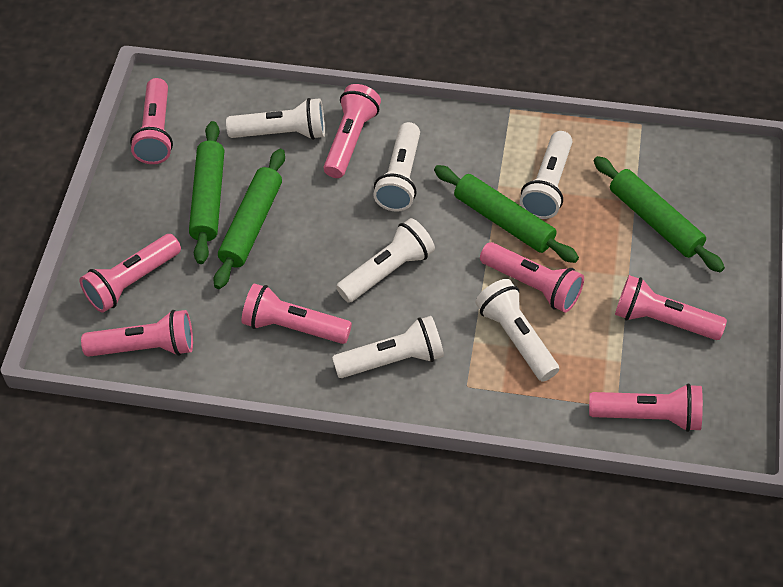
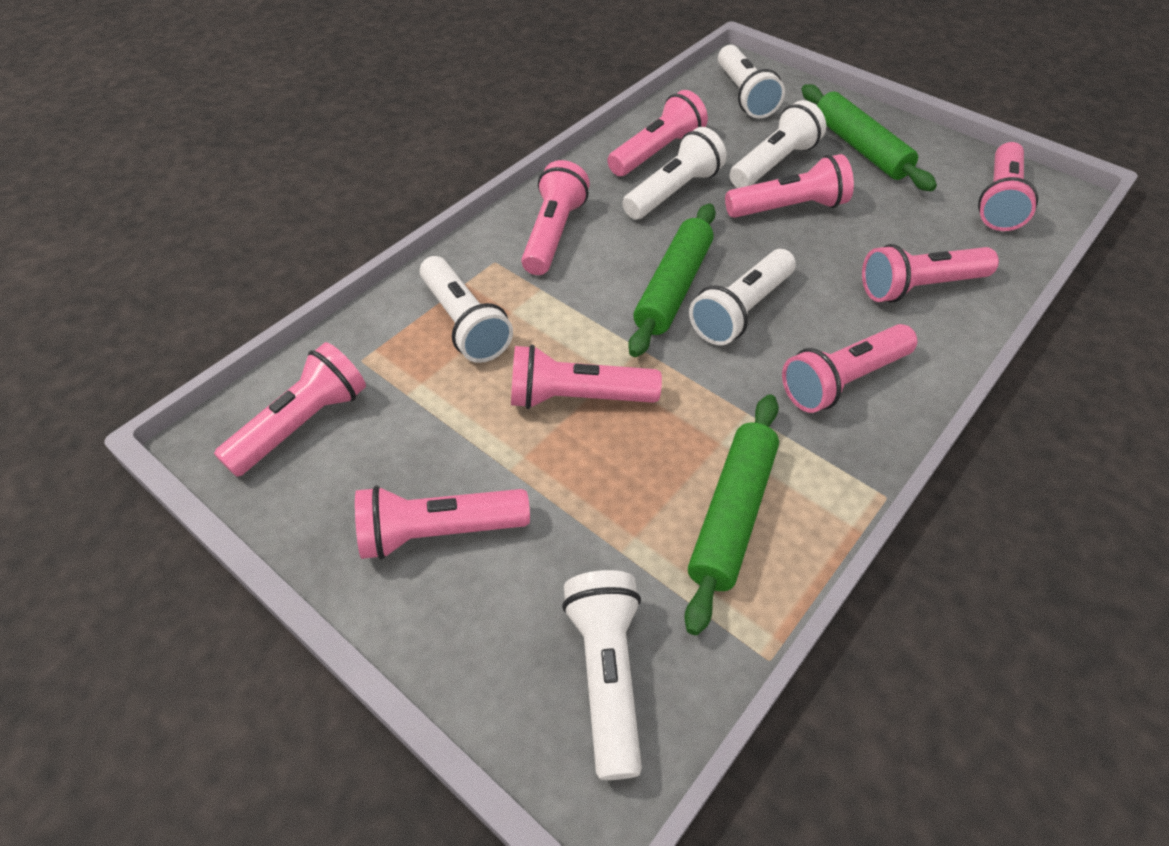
green rolling pin: [189,121,224,264] [213,149,285,289] [434,165,579,263] [594,156,725,272] = 4 -> [628,204,716,357] [684,394,779,635] [801,84,937,191] = 3
pink flashlight: [80,234,181,313] [81,310,193,357] [130,78,173,164] [242,283,352,344] [323,84,381,178] [480,242,584,313] [589,383,703,432] [615,275,727,340] = 8 -> [214,342,366,477] [355,486,530,560] [511,345,662,409] [521,160,590,275] [607,90,708,176] [725,154,854,218] [782,324,917,413] [862,244,999,303] [978,142,1038,231] = 9

